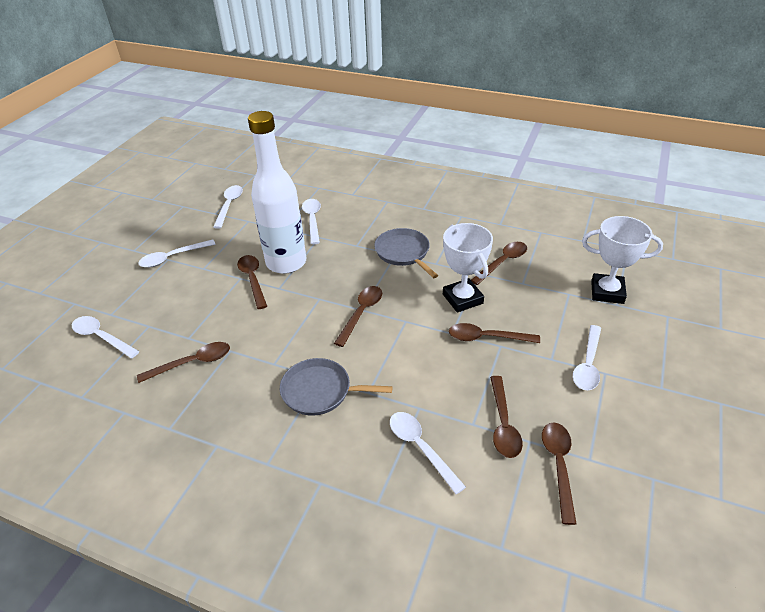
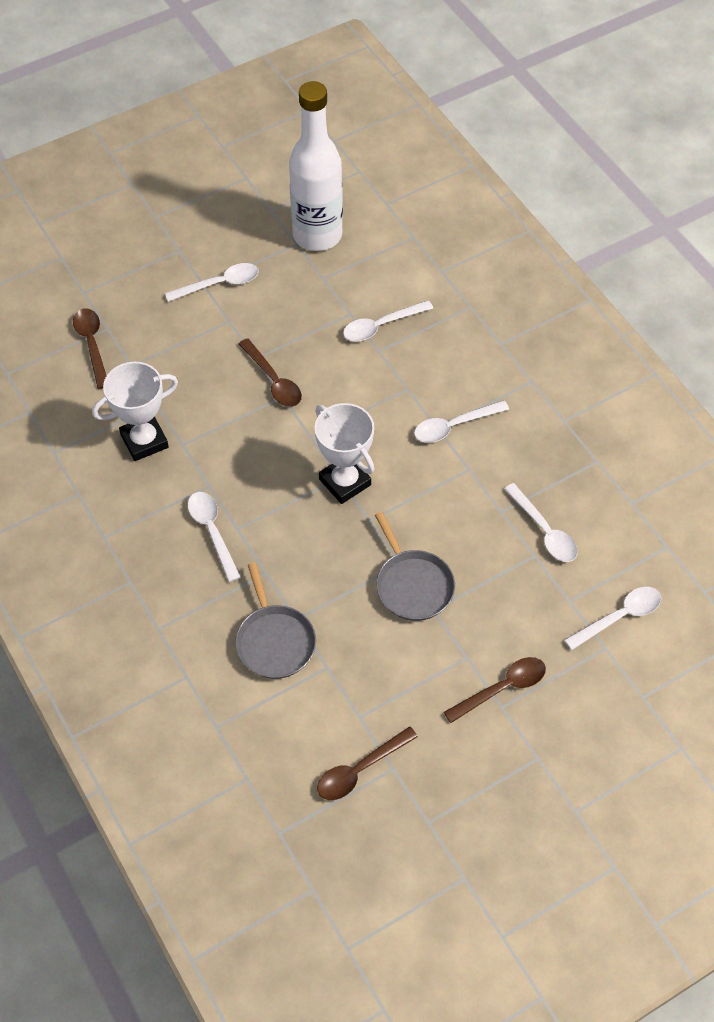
brown spoon: [137,342,230,383] [237,255,267,309] [334,286,382,347] [449,323,540,343] [471,242,527,285] [490,376,523,458] [542,422,577,525] = 7 -> [73,308,107,389] [239,338,302,407] [317,726,418,800] [444,657,546,723] = 4

